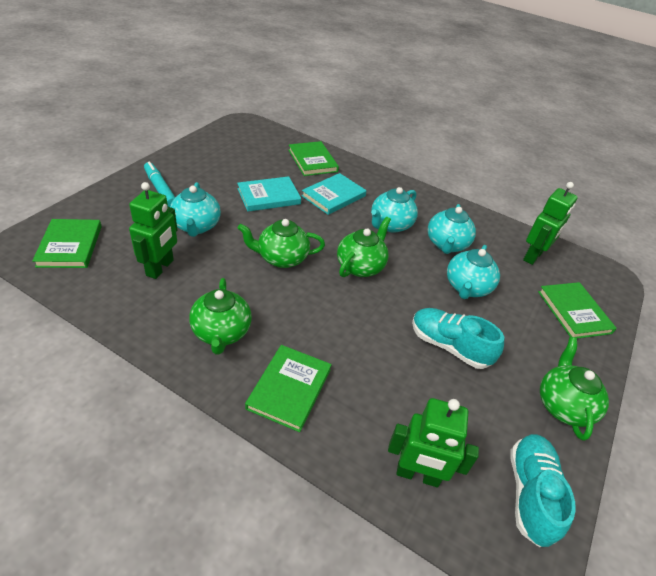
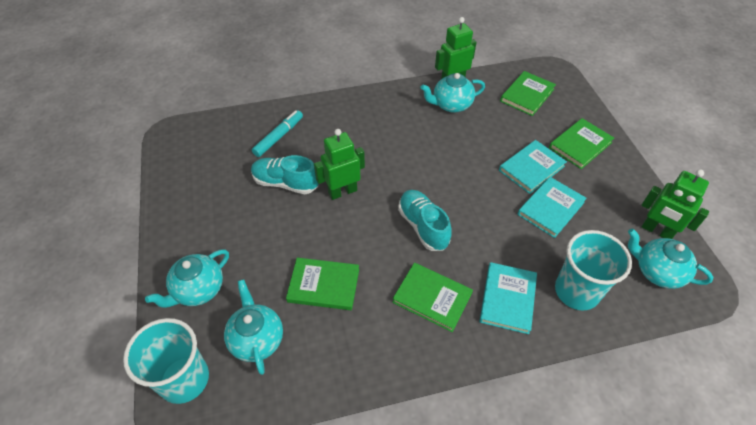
green teapot: [189,278,252,354] [238,219,325,268] [337,216,391,277] [540,337,609,441] = 4 -> none = 0
turquoise book: [237,176,301,212] [301,173,367,215] = 2 -> [480,262,537,334] [499,140,567,194] [518,177,587,238] = 3
turquoise cup: none = 0 -> [123,318,209,404] [555,230,632,310] = 2

